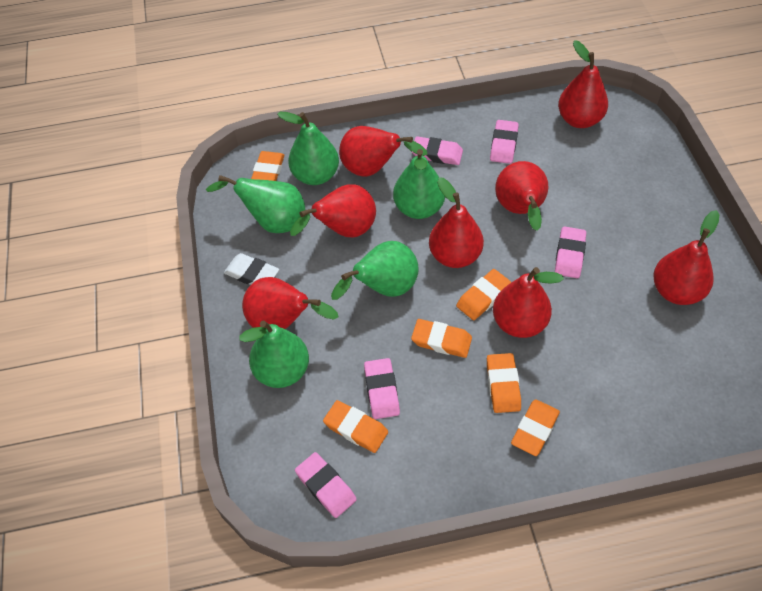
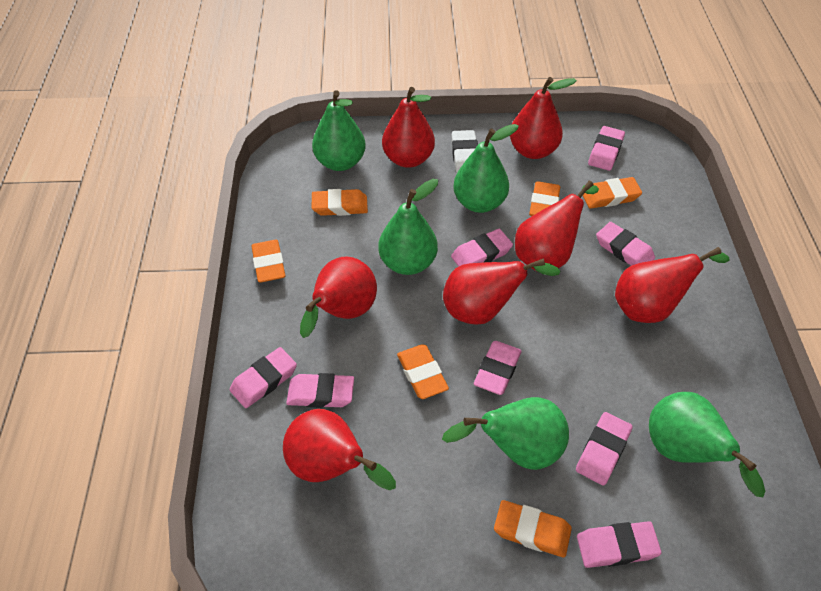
pink eraser: [295,452,357,518] [364,358,400,419] [412,137,463,165] [490,120,519,164] [555,226,586,278] = 5 -> [230,347,297,408] [286,373,354,408] [451,229,513,267] [474,341,521,395] [576,412,633,486] [577,521,662,568] [588,126,625,171] [596,222,655,266] = 8
red pear: [242,277,338,329] [290,184,376,237] [339,126,427,177] [429,177,484,268] [493,267,564,338] [495,161,548,231] [558,40,608,128] [653,210,720,305] = 8 -> [283,409,396,490] [300,257,377,338] [382,87,435,168] [443,258,561,325] [510,77,577,159] [515,181,599,272] [615,247,729,323] = 7

